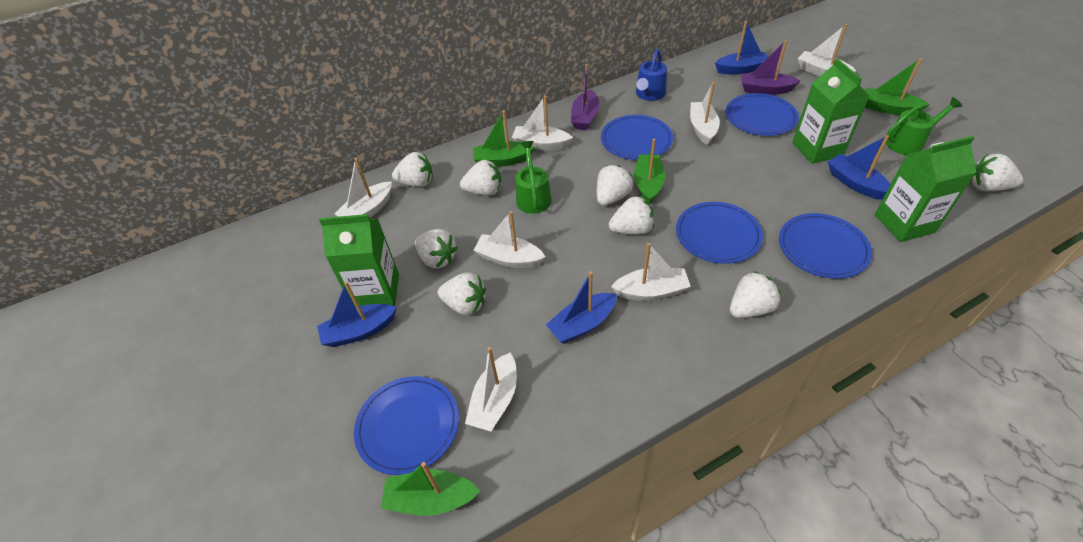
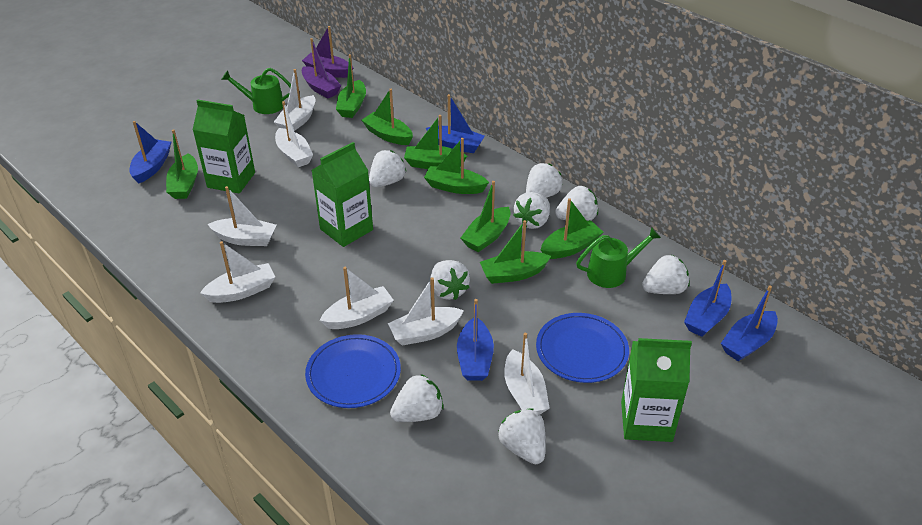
blue boat: [317,281,397,347] [546,272,617,344] [715,21,768,74] [828,135,891,200] = 4 -> [129,121,171,184] [426,94,485,153] [457,299,494,381] [684,260,731,337] [721,285,778,361] = 5
blue plate: [354,376,459,475] [601,115,673,160] [676,202,763,264] [725,93,799,136] [779,213,872,279] = 5 -> [305,334,401,408] [536,313,629,383] = 2
blue watering can: [636,49,667,101] = 1 -> none = 0
green boat: [380,462,480,516] [473,110,535,167] [634,139,665,204] [865,58,930,115] = 4 -> [166,129,198,199] [336,54,366,118] [362,89,413,145] [404,115,467,169] [424,138,489,194] [461,181,511,252] [480,220,551,284] [541,198,603,259] = 8

